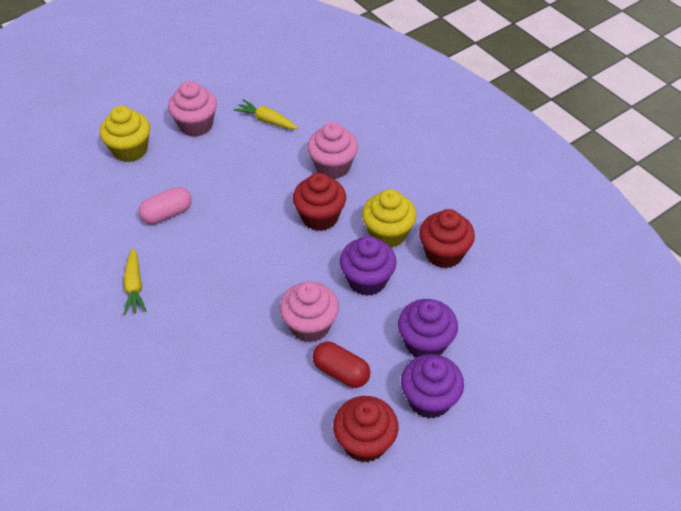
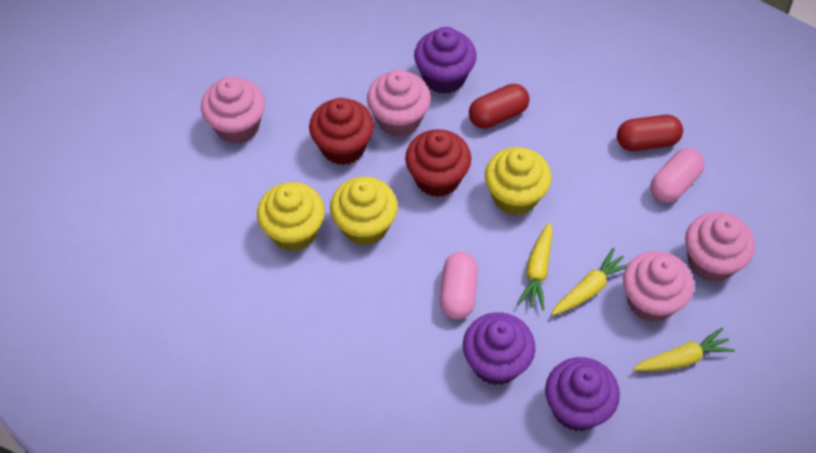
pink capsule: [139,187,192,224] = 1 -> [440,252,478,320] [650,148,705,203] = 2
pink cupcake: [168,81,217,137] [280,282,339,343] [307,122,358,179] = 3 -> [201,76,265,144] [367,70,431,137] [623,251,694,322] [685,212,755,282] = 4
red capsule: [313,342,370,388] = 1 -> [469,84,530,129] [617,115,683,151] = 2
red cupcake: [293,173,346,231] [333,396,398,463] [419,209,475,268] = 3 -> [309,98,374,165] [405,129,471,197] = 2
yellow carrot: [124,248,146,315] [234,99,298,129] = 2 -> [518,222,553,310] [552,248,628,315] [633,328,735,371] = 3
yellow cupcake: [100,106,150,162] [362,189,416,248] = 2 -> [257,182,325,251] [330,177,398,246] [485,147,551,215] = 3

